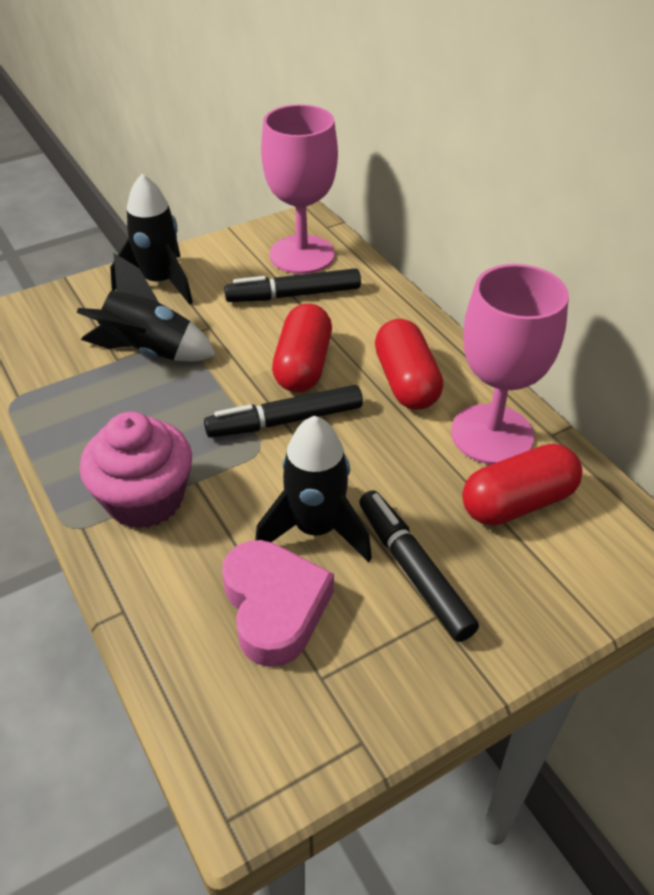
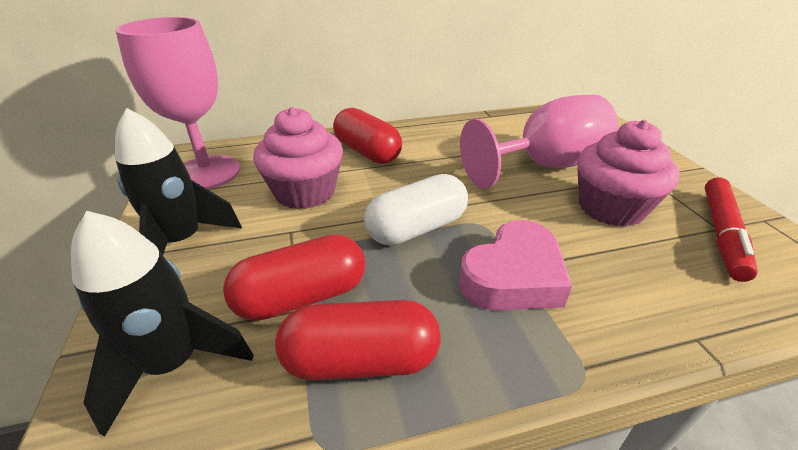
black marker: [204,385,363,438] [224,268,361,302] [359,490,479,642] = 3 -> none = 0
black rocket: [77,253,216,361] [110,174,193,305] [255,416,372,562] = 3 -> [71,211,253,437] [115,108,242,255] = 2
pink cupcake: [80,412,192,529] = 1 -> [253,107,343,209] [577,120,679,227] = 2
red marker: none = 0 -> [705,177,758,282] = 1
white capsule: none = 0 -> [364,174,468,246] = 1

